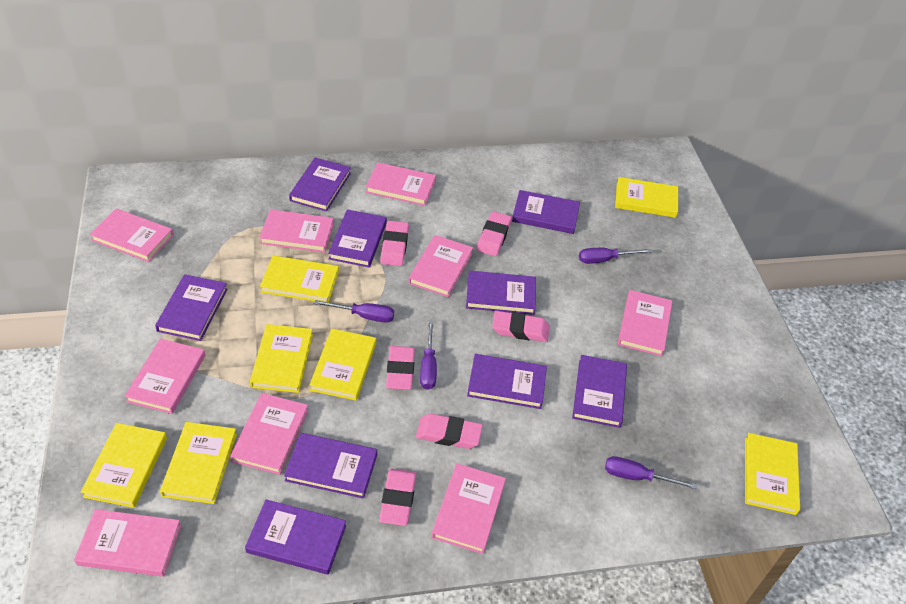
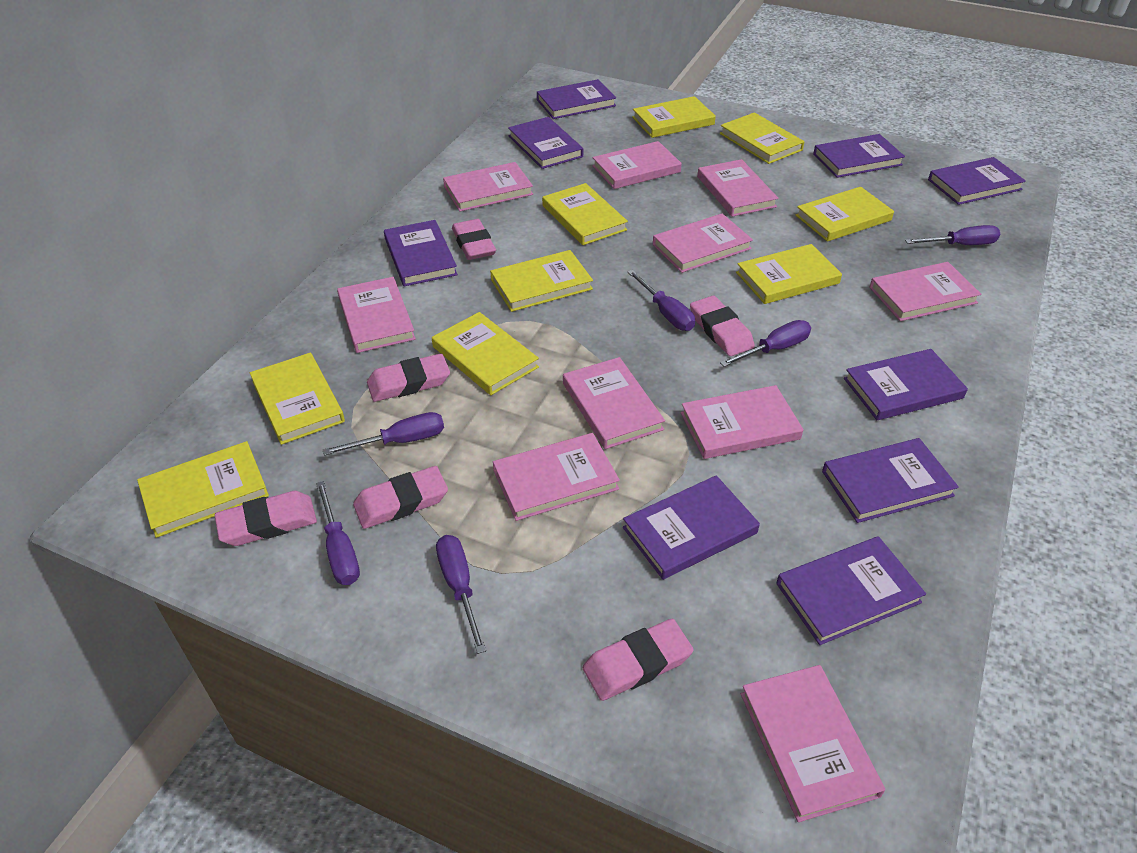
pink book: [74,509,181,577] [90,208,173,262] [125,339,205,414] [230,393,308,475] [259,209,334,253] [366,162,436,206] [408,235,473,297] [431,463,506,554] [618,290,672,356] = 9 -> [337,277,416,353] [443,162,533,212] [493,433,620,521] [563,357,665,449] [592,141,682,189] [653,213,753,273] [681,385,803,459] [697,159,778,217] [741,665,885,822] [869,262,981,321] = 10
purple screwdriver: [314,300,394,322] [420,321,437,390] [579,248,651,264] [605,456,697,489] = 4 -> [316,481,360,585] [323,412,444,456] [436,535,486,654] [627,270,695,331] [720,320,811,367] [905,225,1000,245] = 6
yellow book: [81,423,167,508] [160,422,237,504] [250,324,313,393] [260,255,339,303] [310,329,376,401] [615,177,678,218] [745,433,800,515] = 7 -> [137,441,269,538] [250,353,345,445] [432,312,539,395] [490,250,593,312] [542,183,628,245] [632,96,716,138] [720,112,805,164] [736,244,842,304] [796,187,894,242] = 9

